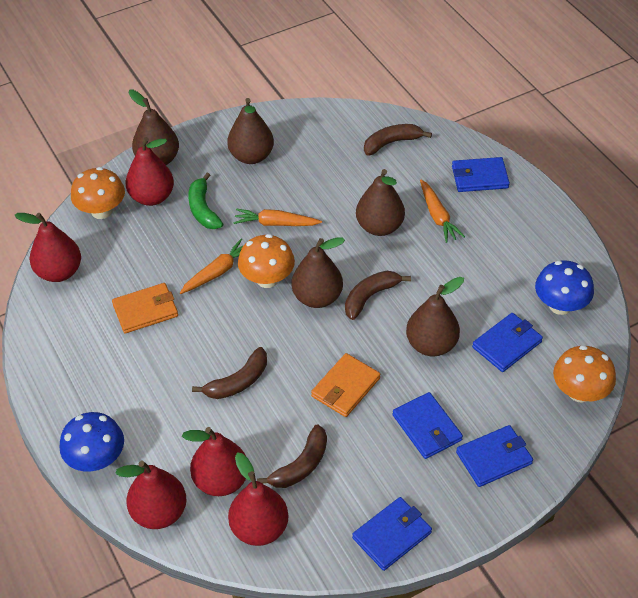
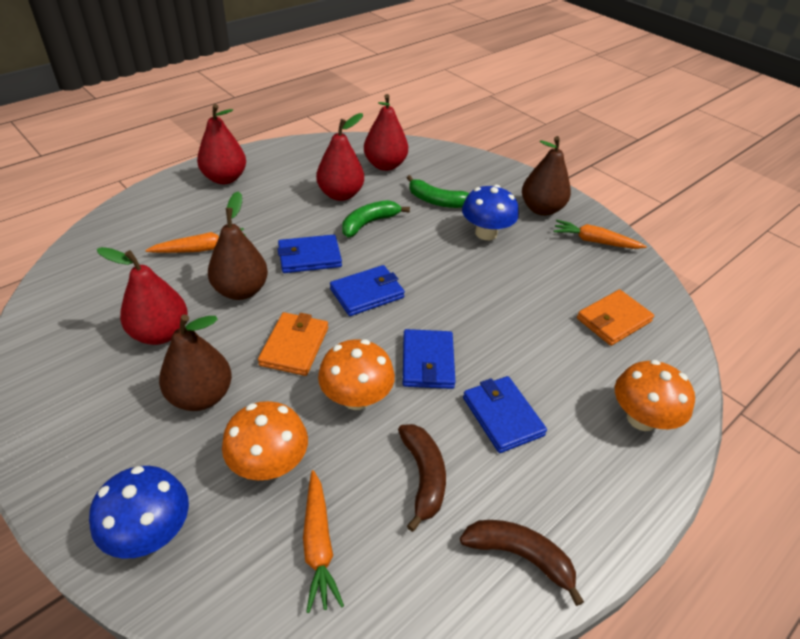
blue wallet: [352,497,432,571] [392,392,463,459] [452,157,510,192] [456,425,533,487] [472,313,543,372] = 5 -> [278,235,342,273] [330,265,405,316] [403,329,456,389] [463,376,547,453] = 4
brown banana: [192,347,267,399] [257,424,327,488] [345,271,411,320] [364,124,432,156] = 4 -> [398,424,446,532] [460,520,584,606] = 2
brown pear: [129,90,179,165] [227,98,274,164] [292,238,345,308] [356,169,405,236] [406,277,464,356] = 5 -> [159,314,232,411] [208,191,268,300] [522,136,571,216] = 3
green banana: [188,173,223,229] = 1 -> [342,200,410,237] [407,175,469,208] = 2
red pear: [15,213,81,282] [115,461,186,529] [126,137,174,206] [182,427,246,496] [228,453,288,546] = 5 -> [97,247,188,345] [197,104,246,184] [316,113,364,201] [364,94,408,171] = 4

